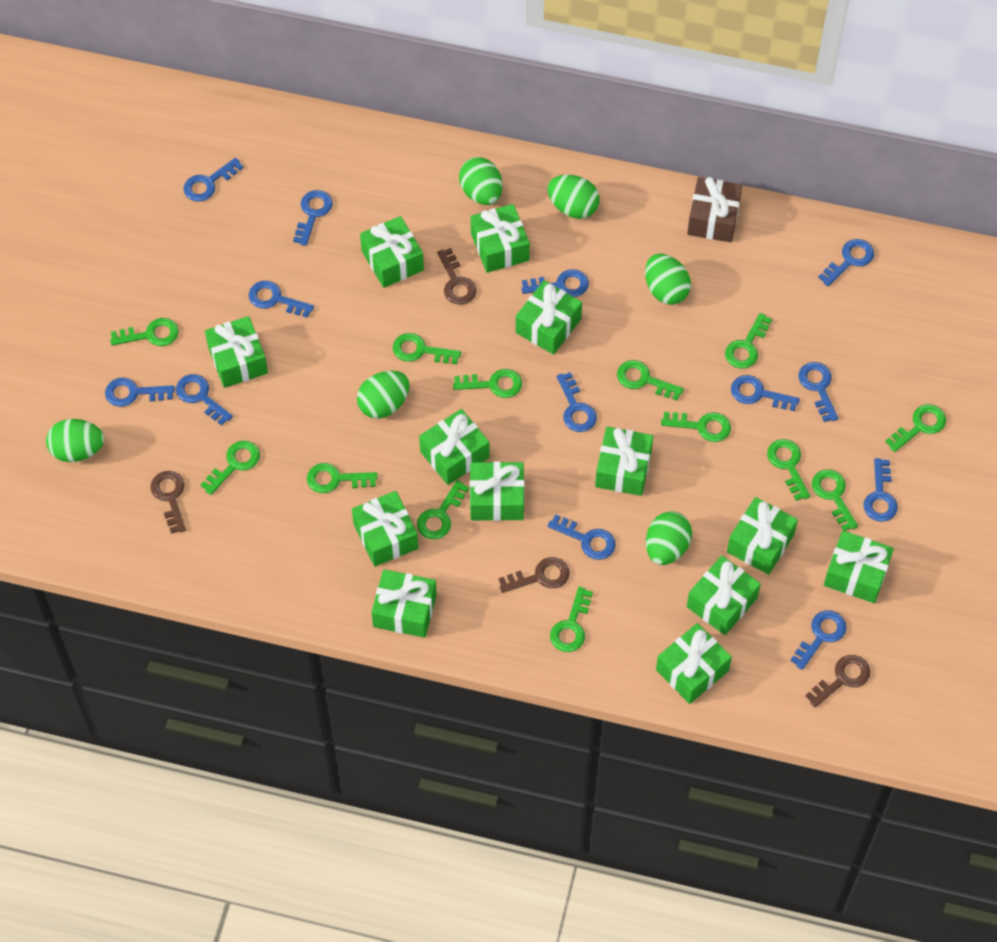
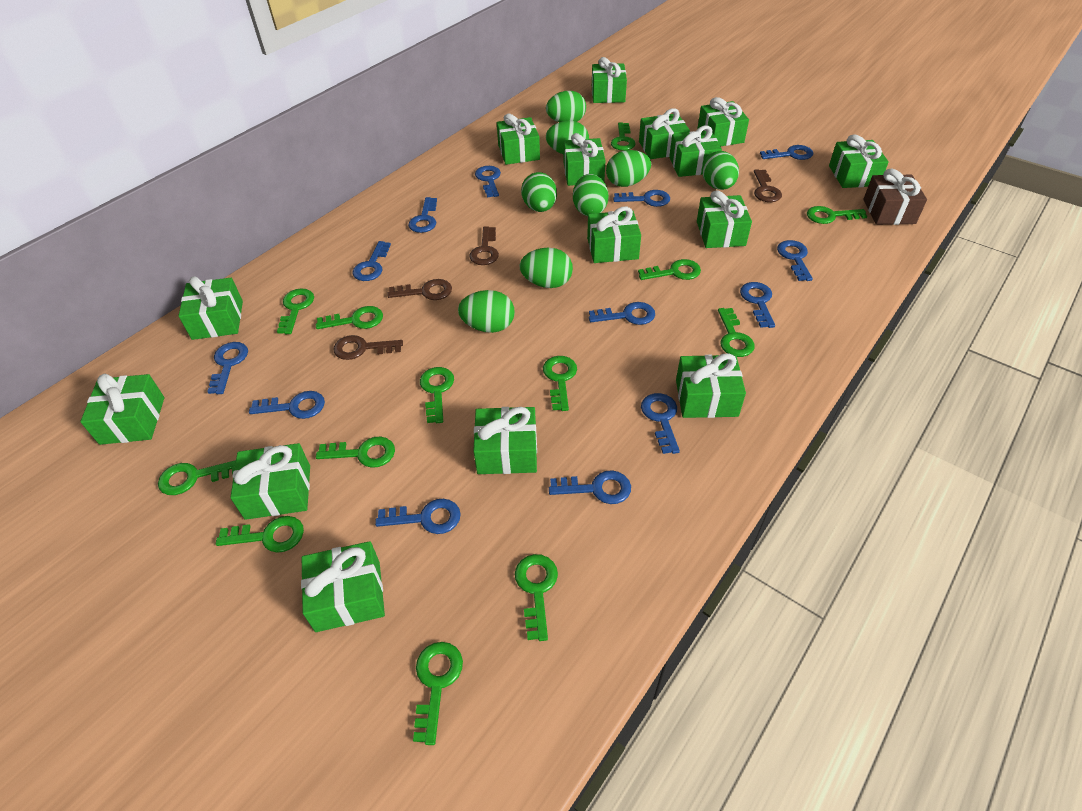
green egg: [46,419,104,462] [357,371,410,419] [459,157,502,205] [547,175,599,219] [645,253,691,305] [646,511,692,565] = 6 -> [458,290,515,333] [519,248,573,288] [521,172,557,212] [546,91,586,122] [546,121,589,154] [573,174,609,216] [606,150,651,187] [702,151,739,190] = 8
green gift: [205,316,268,388] [352,491,418,567] [360,216,424,288] [371,569,437,638] [419,409,490,485] [470,461,524,521] [471,204,530,273] [516,280,582,355] [595,426,653,496] [656,623,732,704] [687,556,761,635] [727,497,798,575] [824,531,894,603] = 13 -> [80,374,164,445] [178,276,243,340] [230,443,310,520] [301,541,385,632] [473,407,537,474] [497,113,540,165] [564,133,605,186] [587,206,641,263] [592,57,627,103] [639,108,690,159] [669,126,722,177] [676,353,746,418] [697,97,749,147] [697,190,752,248] [829,134,889,188] = 15

